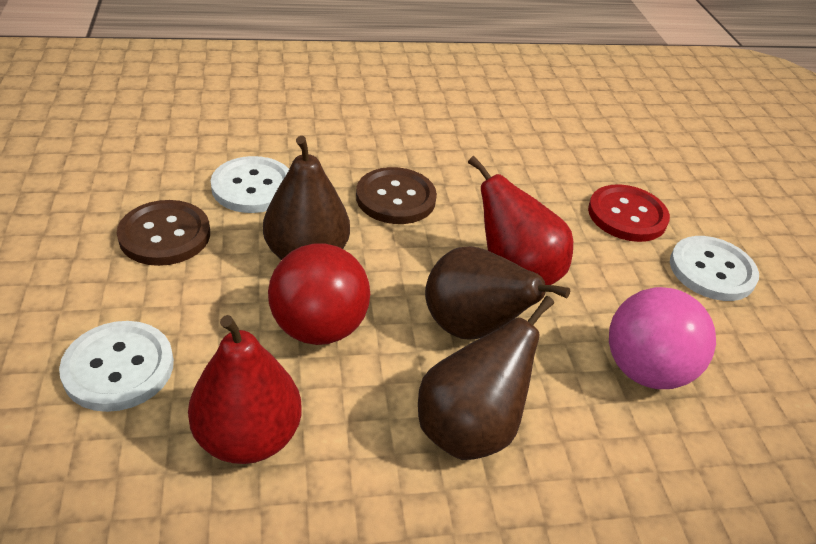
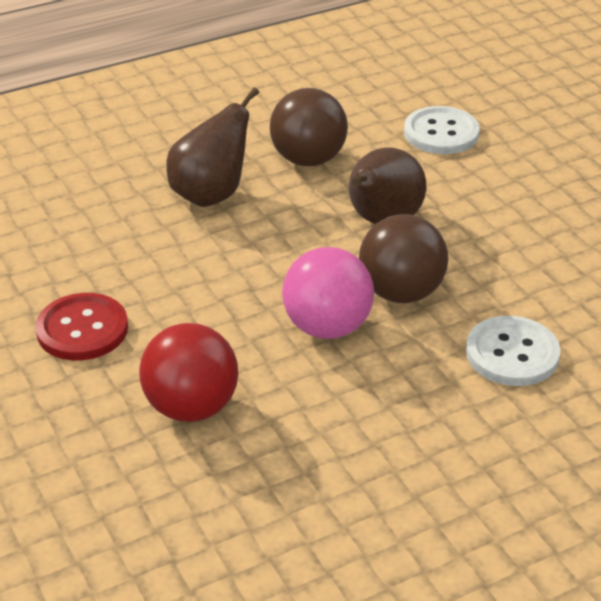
brown ball: none = 0 -> [270,88,348,166] [359,214,448,303] = 2
brown button: [117,200,210,266] [356,167,437,224] = 2 -> none = 0
brown pear: [263,136,350,260] [418,296,554,460] [425,246,570,339] = 3 -> [166,87,259,207] [349,147,426,224] = 2
red pear: [188,315,302,464] [468,156,573,285] = 2 -> none = 0
white button: [59,321,174,412] [211,156,289,213] [670,236,759,301] = 3 -> [404,106,480,154] [466,316,560,386] = 2

